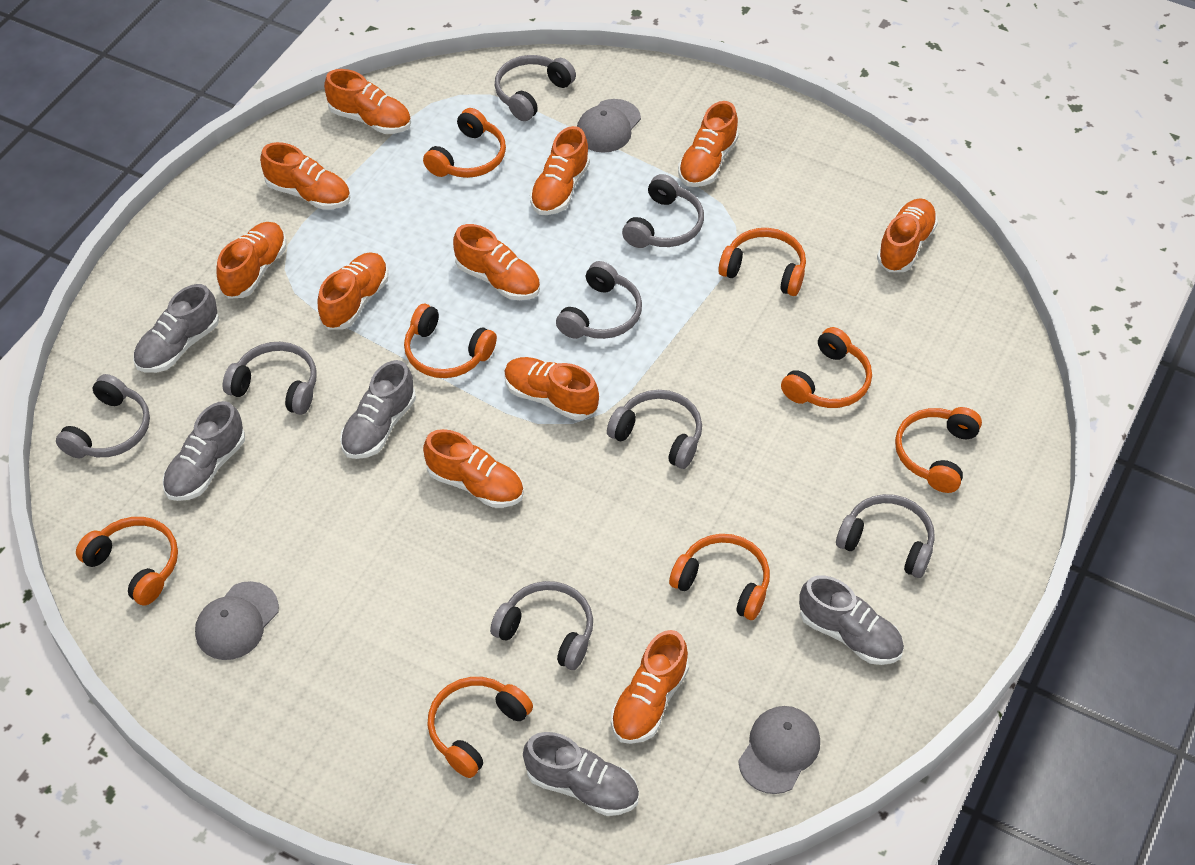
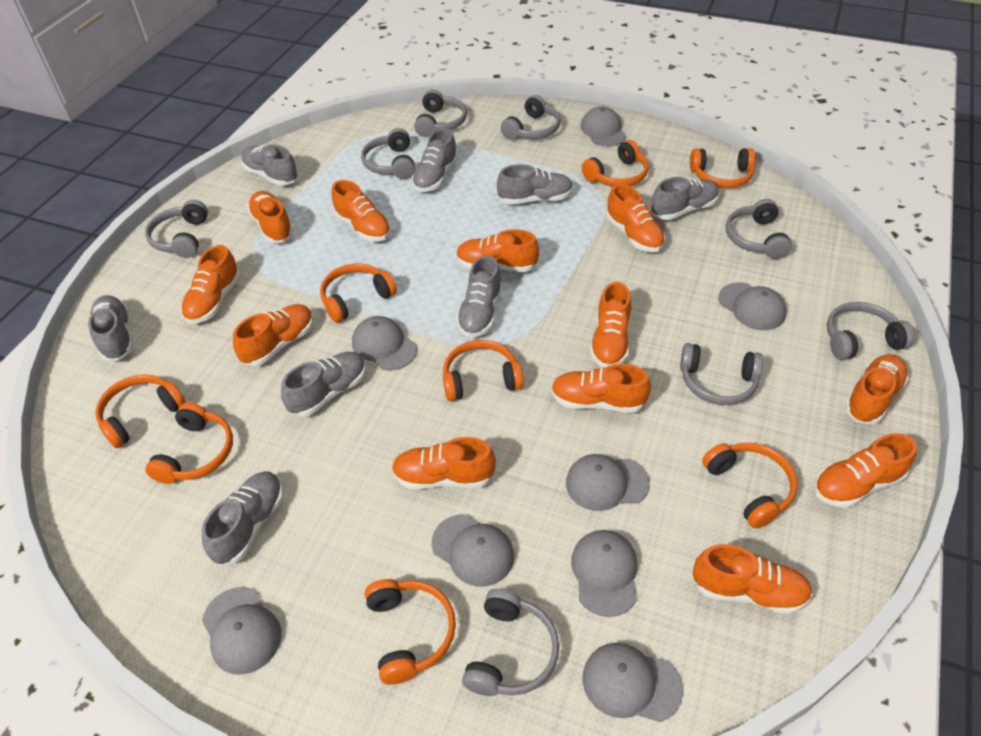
grey cap: [195,581,279,660] [577,99,641,153] [738,706,820,794] = 3 -> [202,587,281,675] [352,316,417,371] [432,514,514,587] [566,454,650,511] [571,530,637,617] [580,106,626,146] [583,643,683,722] [718,282,786,330] = 8
grey shoe: [133,284,219,373] [163,401,245,501] [340,360,416,459] [523,732,639,816] [799,575,904,665] = 5 -> [88,295,134,361] [202,471,283,565] [241,145,298,186] [281,352,366,417] [412,128,458,192] [456,256,502,338] [497,164,573,205] [651,177,719,220] = 8
orange shoe: [216,222,286,299] [260,142,350,210] [318,253,388,330] [324,69,411,134] [423,429,524,508] [453,224,540,300] [504,357,599,420] [530,126,590,215] [611,630,689,744] [678,101,739,187] [877,198,938,272] = 11 -> [181,245,240,324] [233,304,314,366] [247,191,293,243] [331,180,391,241] [392,437,496,490] [456,229,539,272] [551,364,651,413] [590,282,631,368] [606,184,665,252] [692,544,813,614] [814,433,917,508] [845,354,909,425] = 12

